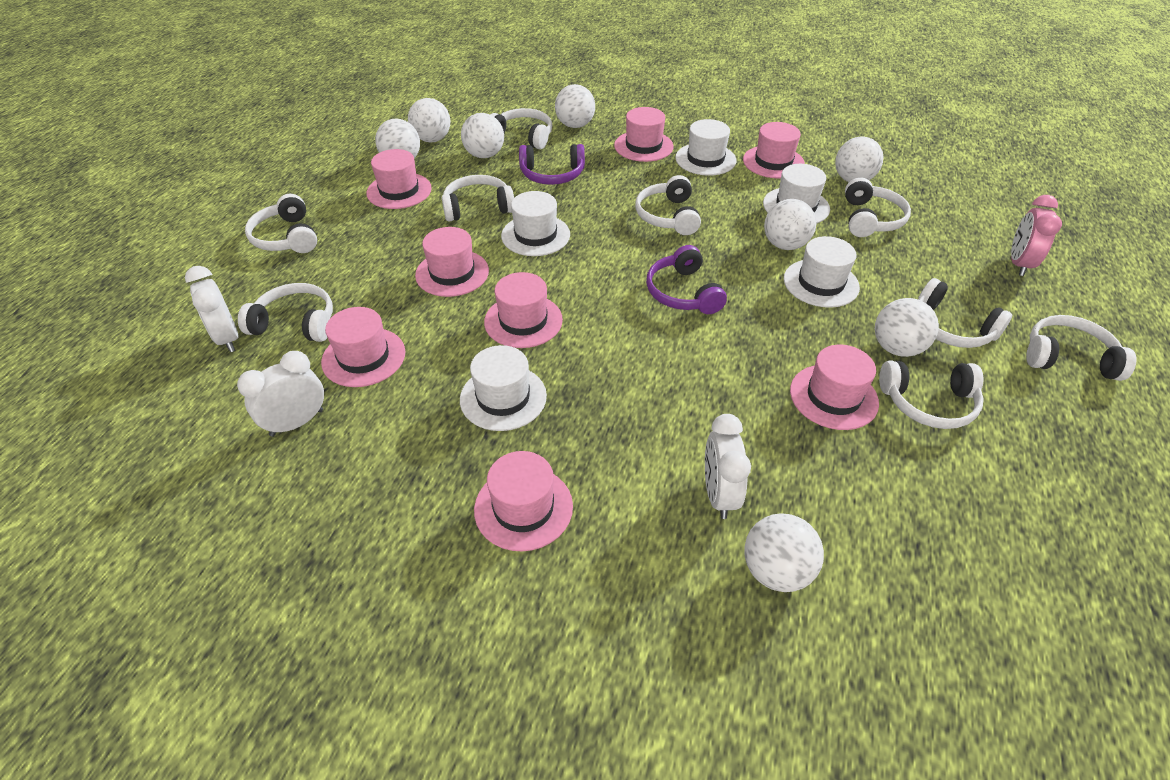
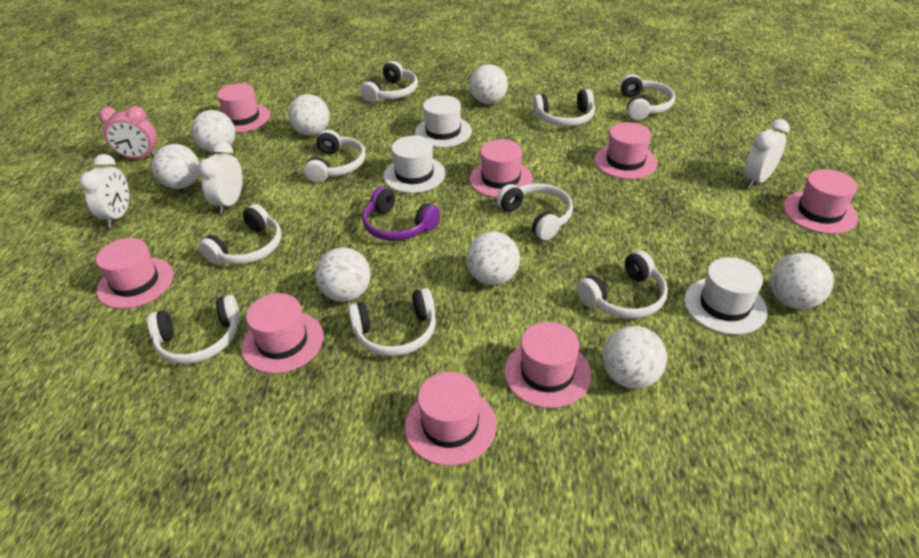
purple headphones: [519,144,585,185] [646,245,727,314] = 2 -> [362,186,440,241] = 1
white hat: [460,345,547,431] [501,191,570,256] [675,119,736,176] [763,164,830,224] [784,236,860,308] = 5 -> [384,135,446,193] [415,95,472,148] [684,257,767,335] = 3

